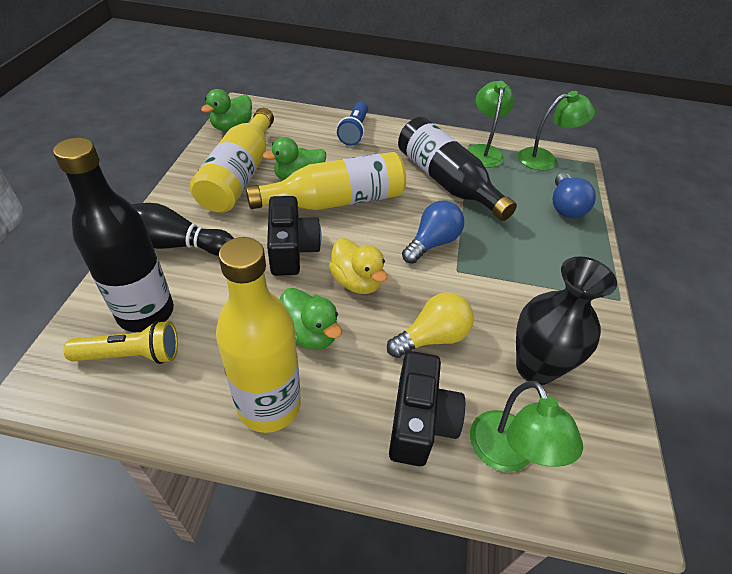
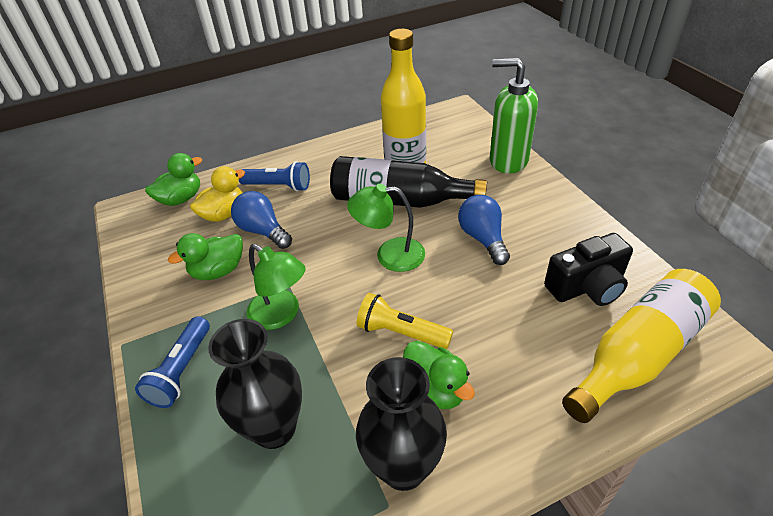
black bottle: [53,138,174,332] [398,117,517,221] = 2 -> [330,156,487,208] = 1
black bowling pin: [131,203,234,256] = 1 -> none = 0
black camera: [267,196,322,276] [389,351,465,466] = 2 -> [544,233,633,306] = 1
black vase: [516,256,617,385] = 1 -> [208,319,302,449] [356,357,447,491] = 2
blue flashlight: [337,102,368,146] = 1 -> [135,316,210,408] [239,161,310,192] = 2
green lamp: [467,81,514,168] [470,381,583,472] [518,91,595,171] = 3 -> [247,244,306,330] [347,184,425,272] = 2
green soap dispenser: none = 0 -> [490,58,538,174] = 1
yellow bottle: [190,108,274,213] [216,237,301,433] [246,152,406,210] = 3 -> [381,29,426,163] [562,269,721,423] = 2
yellow light bulb: [387,292,474,358] = 1 -> none = 0

